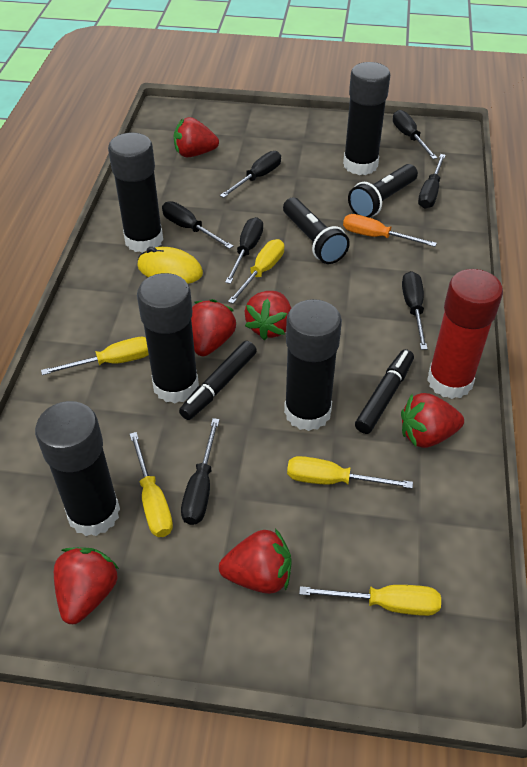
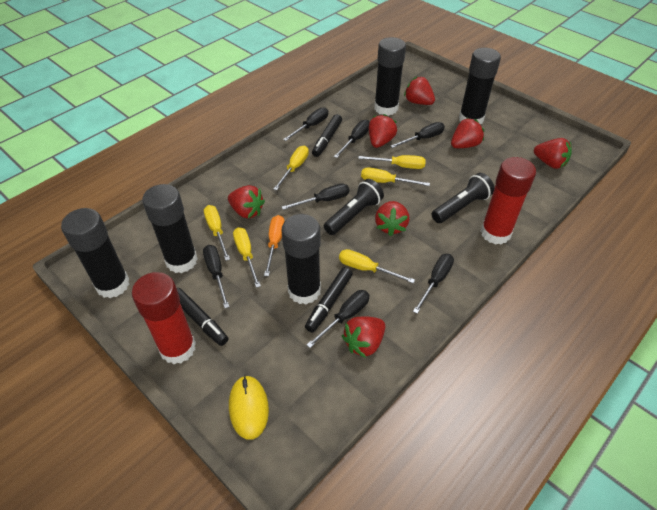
black marker: [179,341,257,420] [355,349,414,434] = 2 -> [177,288,228,346] [305,267,353,333] [312,114,342,157] = 3
red glue stick: [427,269,503,399] = 1 -> [132,272,196,364] [481,157,536,245] = 2
red strawberry: [54,547,119,624] [174,117,219,157] [191,299,236,356] [219,528,292,594] [245,291,291,340] [401,393,464,448] = 6 -> [228,185,265,219] [342,316,385,358] [369,114,397,148] [375,201,409,236] [404,77,435,105] [451,118,484,148] [534,138,572,169] = 7
yellow screwdriver: [41,337,149,375] [130,432,173,537] [228,239,284,304] [287,456,413,489] [299,585,441,616] = 5 -> [204,205,230,261] [233,227,261,288] [273,146,309,190] [339,249,415,283] [358,155,426,169] [361,167,430,186] = 6

